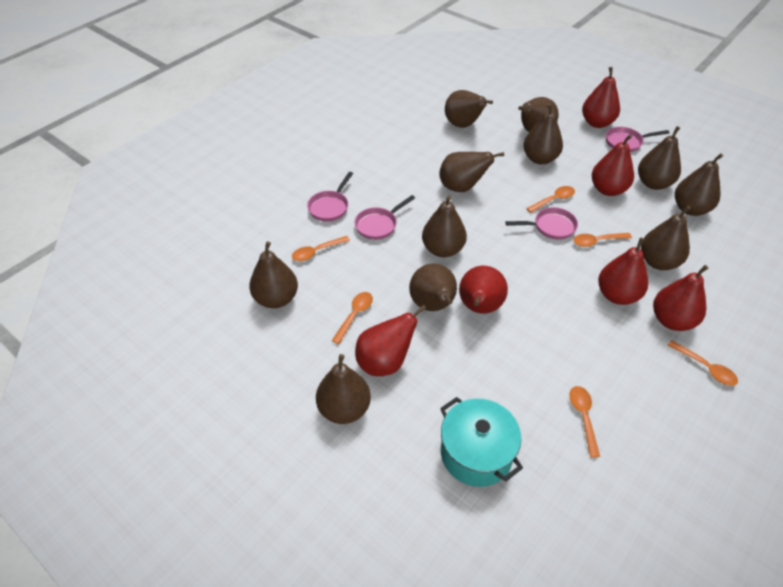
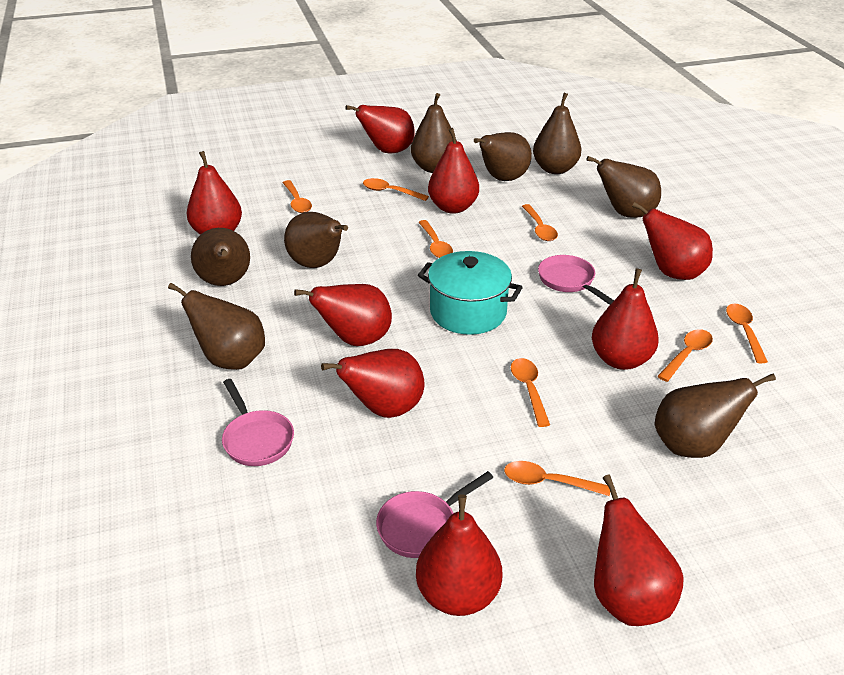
brown pear: [249,242,298,308] [316,354,371,424] [409,263,457,311] [422,195,467,257] [439,152,504,192] [445,90,493,128] [518,97,559,132] [523,103,563,165] [638,126,681,190] [641,206,691,270] [675,153,723,216] = 11 -> [168,283,265,370] [191,228,250,286] [284,212,348,268] [411,93,457,173] [474,132,532,181] [533,93,581,174] [586,156,661,218] [655,374,776,458] = 8
orange spoon: [292,236,350,261] [332,292,373,344] [526,186,575,213] [569,386,600,457] [574,233,632,247] [667,340,738,386] = 6 -> [283,180,312,213] [363,178,429,201] [418,220,453,258] [504,461,610,496] [511,358,550,427] [522,204,558,241] [657,329,713,382] [726,304,768,363] = 8
pink pan: [307,172,353,221] [354,195,415,240] [505,207,578,240] [606,127,669,152] = 4 -> [222,379,294,466] [376,471,494,558] [538,255,614,305] = 3
red pear: [355,305,426,376] [459,266,508,314] [582,67,620,128] [592,134,634,196] [598,238,648,305] [653,265,708,331] = 6 -> [187,151,242,235] [294,284,392,346] [321,349,424,418] [345,105,415,154] [416,494,502,616] [428,128,479,214] [592,268,659,370] [594,475,684,626] [632,202,713,280] = 9

